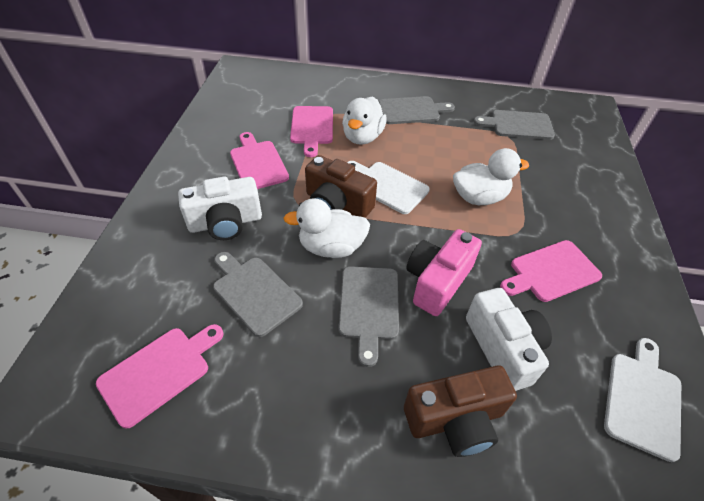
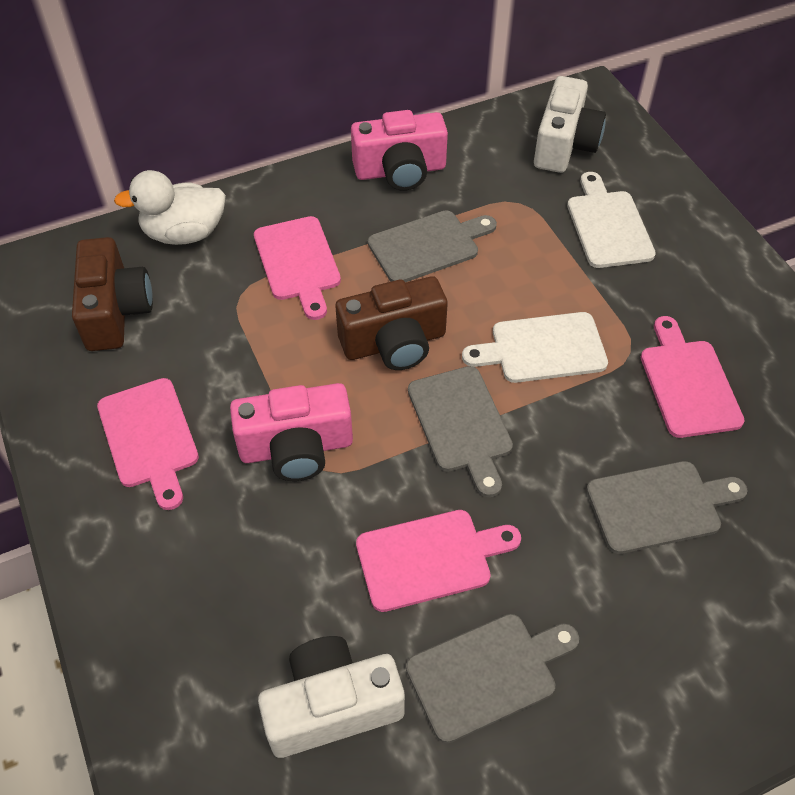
pink camera: [406,229,482,316] = 1 -> [230,383,353,481] [351,110,448,191] = 2
white duck: [283,198,370,258] [342,97,387,145] [453,148,529,205] = 3 -> [114,170,226,245] = 1

